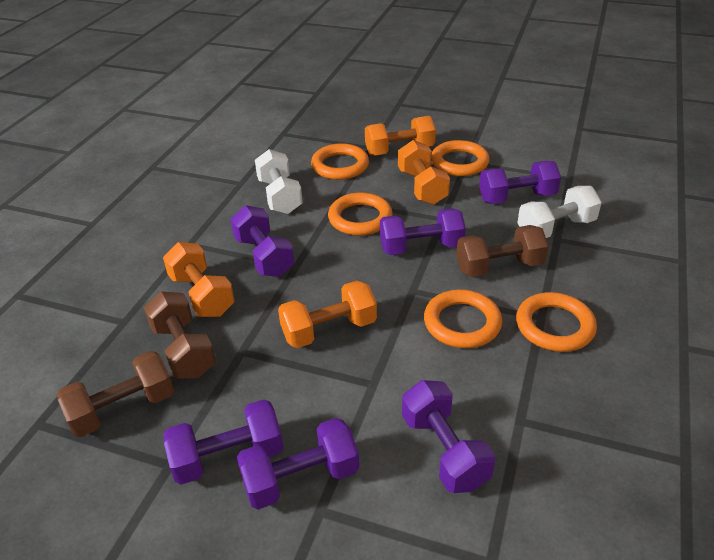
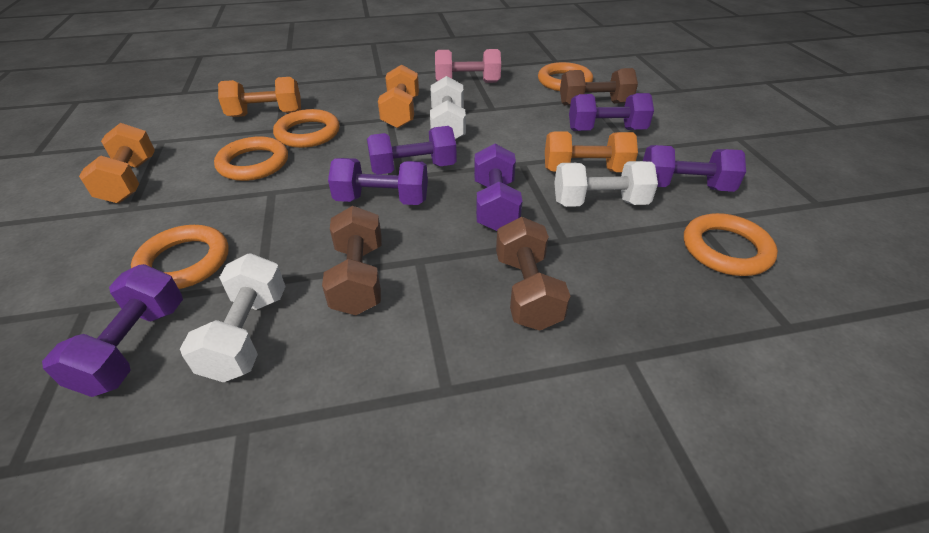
pink dumbbell: none = 0 -> [435,49,501,83] = 1
white dumbbell: [255,149,303,214] [517,186,602,238] = 2 -> [180,253,286,382] [430,76,466,140] [554,161,658,207] = 3

